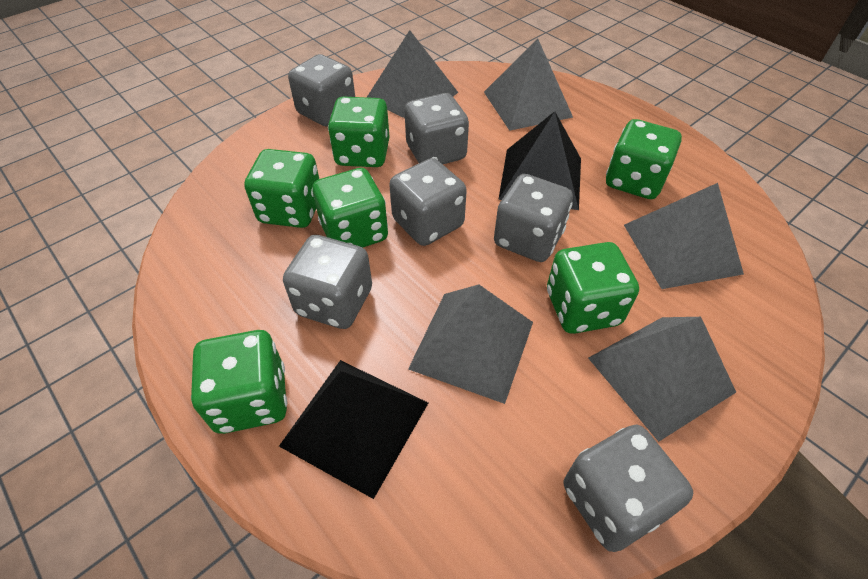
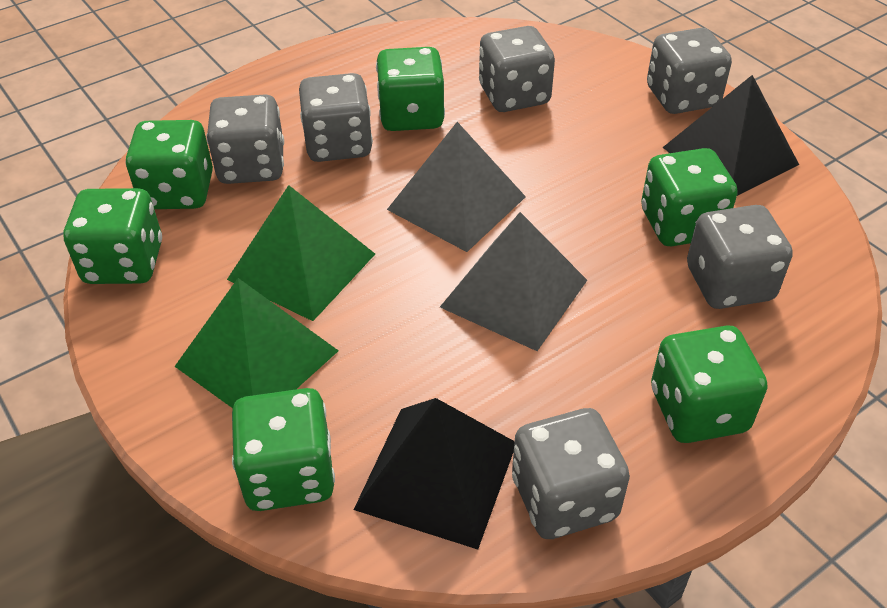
green pyramid: none = 0 -> [174,278,339,408] [227,185,375,321] = 2
grey pyramid: [367,30,458,118] [408,285,533,404] [484,38,573,131] [588,317,736,442] [624,183,744,289] = 5 -> [387,122,526,252] [440,212,587,351] = 2

